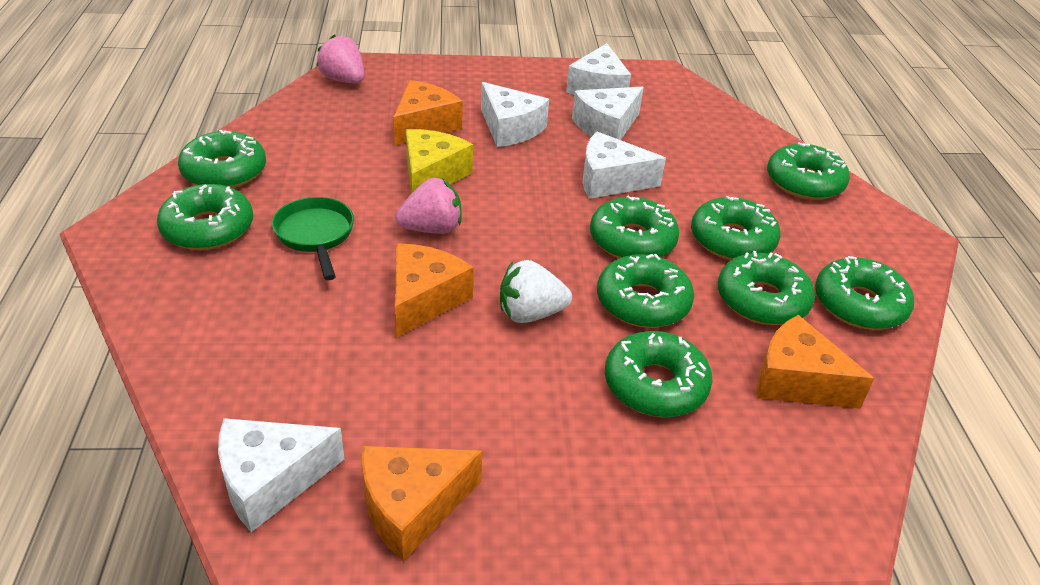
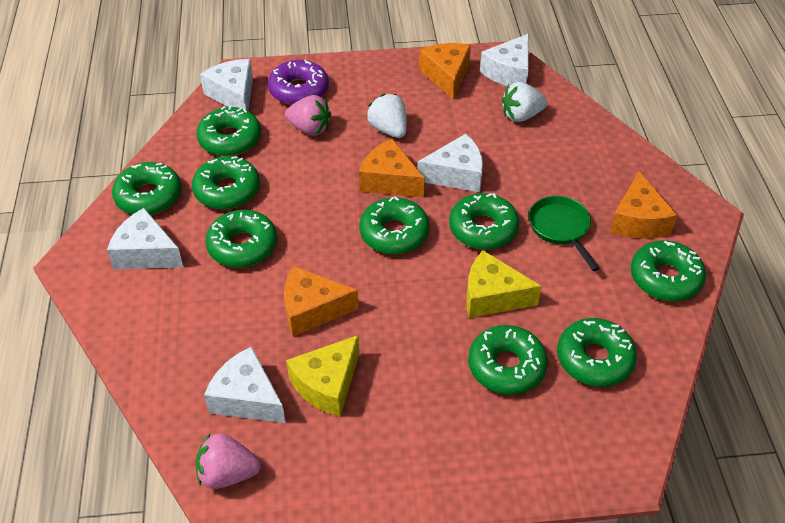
purple donut: none = 0 -> [268,60,329,105] = 1
white strawberry: [500,260,572,323] = 1 -> [367,94,407,138] [502,82,548,122] = 2
yellow cheese: [406,129,473,194] = 1 -> [286,335,360,416] [467,250,542,318] = 2

